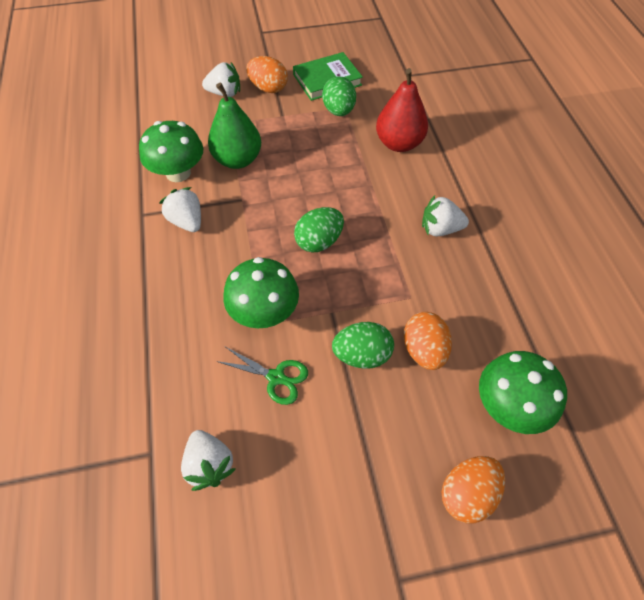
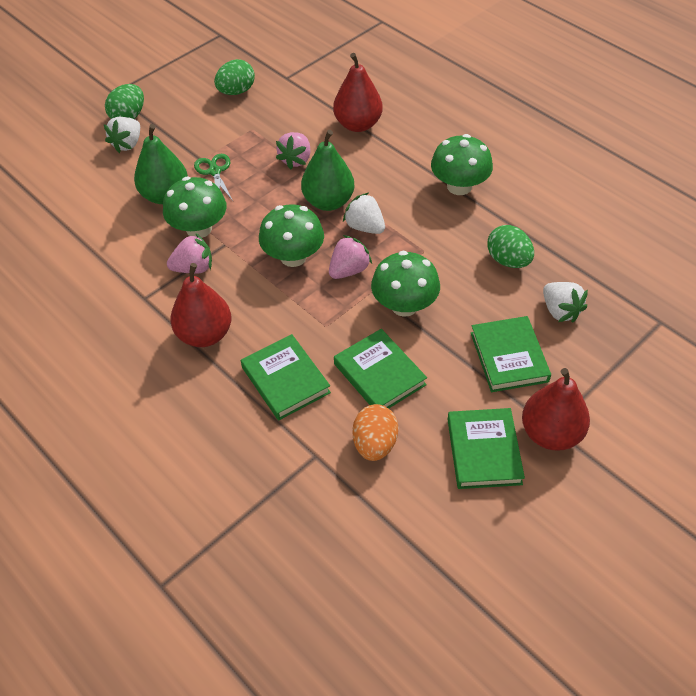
green book: [293,52,363,101] = 1 -> [241,334,331,420] [334,329,427,409] [447,408,525,489] [471,316,551,392] = 4
green mushroom: [139,121,203,182] [223,257,299,328] [479,351,567,434] = 3 -> [163,177,227,238] [259,204,324,267] [371,251,440,317] [431,134,493,195] = 4
green pear: [208,83,261,169] = 1 -> [134,124,188,204] [301,130,355,211] = 2
orange egg: [246,56,288,93] [404,312,452,370] [442,456,505,523] = 3 -> [353,404,398,461] = 1
pink strawberry: none = 0 -> [167,233,212,274] [276,132,311,170] [329,235,372,279] = 3
red pear: [376,68,428,152] = 1 -> [170,263,231,347] [333,53,383,132] [522,368,590,451] = 3
white strawberry: [159,187,201,232] [181,430,236,491] [202,62,240,97] [422,195,469,236] = 4 -> [104,117,140,153] [343,193,385,234] [543,282,588,323] = 3

